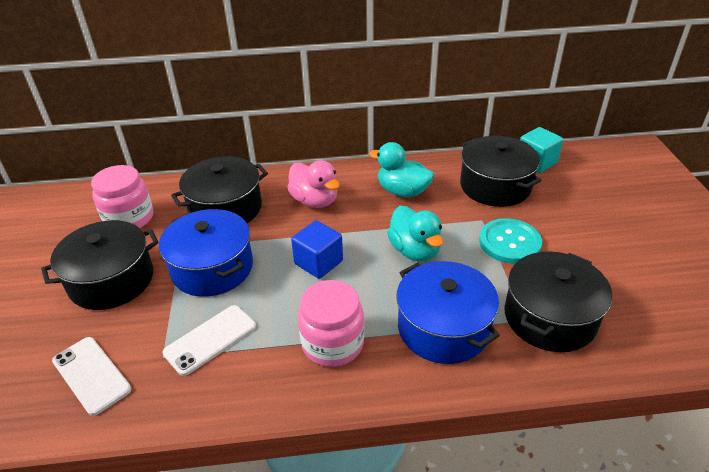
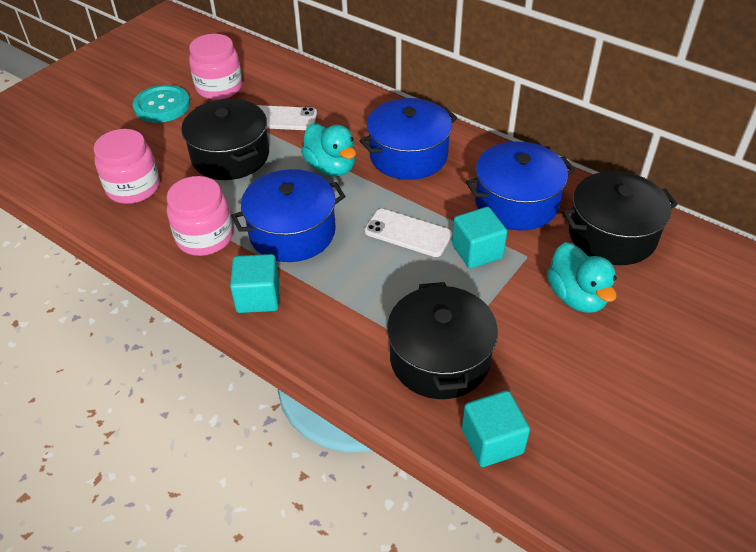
black pot: [41,220,158,310] [171,156,268,223] [460,136,541,207] [504,252,612,352] = 4 -> [181,99,269,180] [387,282,498,399] [562,171,678,265] = 3
blue cube: [291,220,343,279] = 1 -> none = 0
blue pot: [159,209,253,297] [396,261,500,364] = 2 -> [231,169,346,262] [359,98,457,180] [466,141,575,231] = 3
pink duck: [287,160,340,208] = 1 -> none = 0
pink jar: [91,165,153,228] [298,280,364,367] = 2 -> [93,129,160,204] [166,176,233,256] [189,34,242,100] = 3
turquoise cube: [520,127,563,173] = 1 -> [230,254,279,313] [452,207,507,269] [462,390,530,467] = 3

